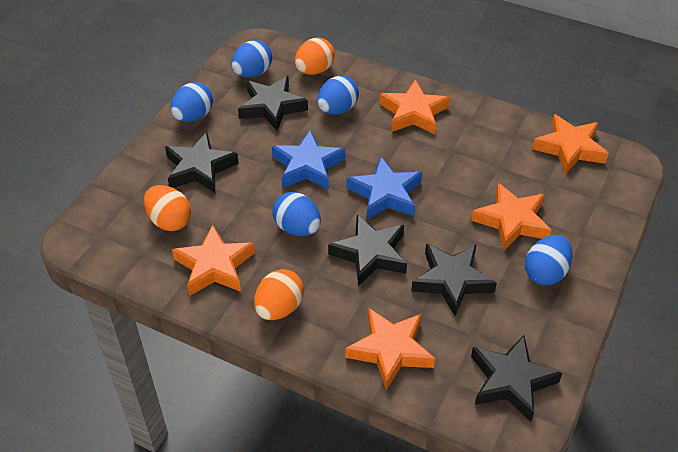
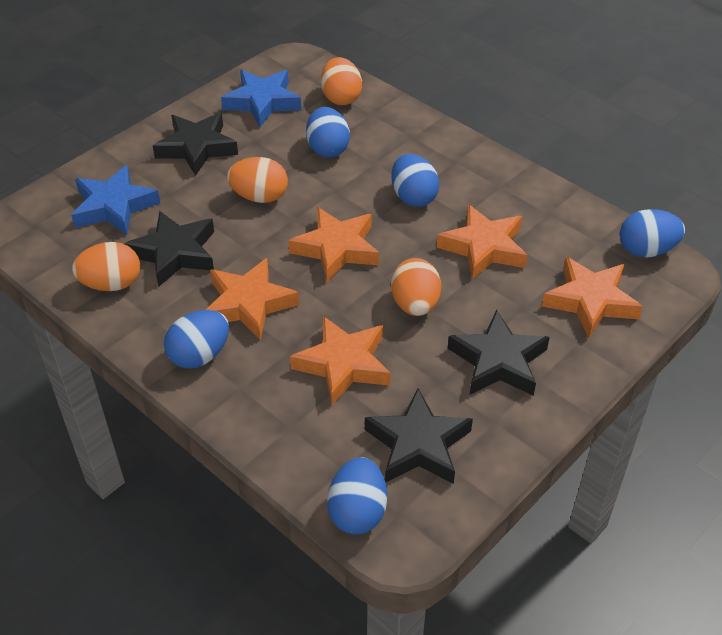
black star: [165,132,239,193] [238,76,308,131] [328,214,407,286] [411,244,497,316] [471,335,562,422] = 5 -> [124,211,214,287] [153,113,238,176] [365,388,473,484] [448,310,550,396] = 4
orange egg: [144,185,191,231] [254,269,304,320] [295,38,335,75] = 3 -> [72,242,140,291] [227,157,288,203] [321,57,362,105] [391,258,441,316] = 4

